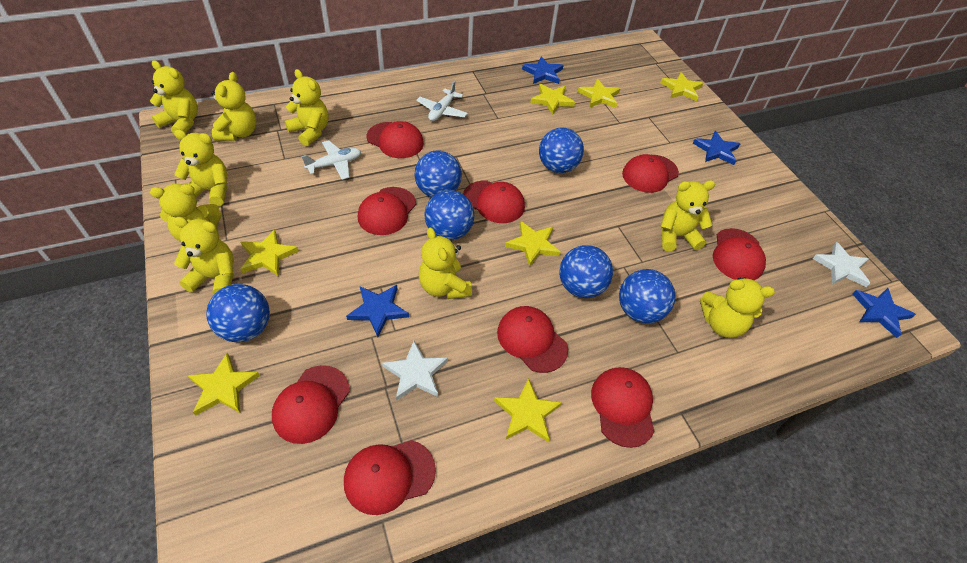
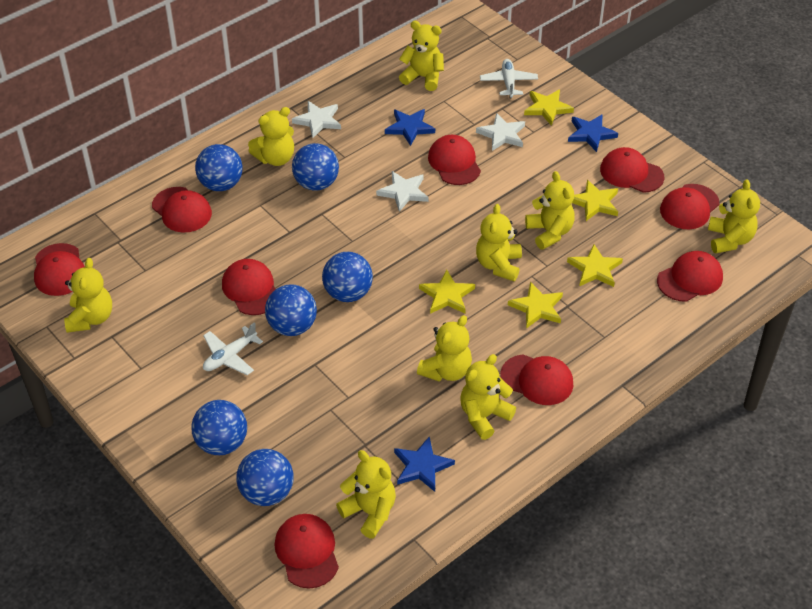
blue star: [346,285,409,337] [522,56,564,84] [693,131,740,165] [852,288,916,338] = 4 -> [385,109,435,146] [394,437,455,492] [568,114,618,152] = 3
white star: [382,341,448,400] [813,242,870,287] = 2 -> [292,101,341,138] [376,171,429,212] [476,113,525,151] = 3
yellow star: [188,353,260,416] [240,229,299,276] [494,378,562,443] [505,221,560,267] [531,84,575,115] [578,79,621,108] [660,72,703,101] = 7 -> [419,270,475,314] [508,282,563,329] [524,89,574,126] [567,244,623,287] [572,180,618,221] = 5

